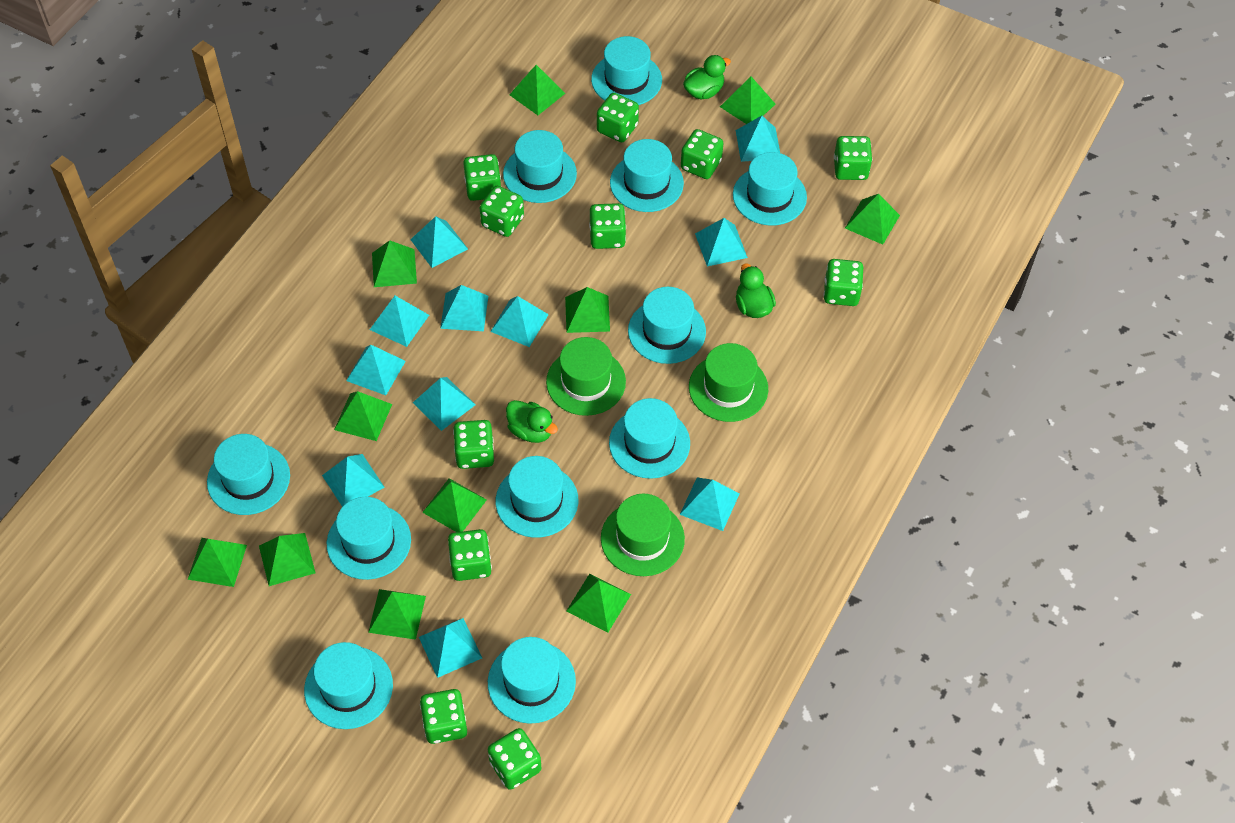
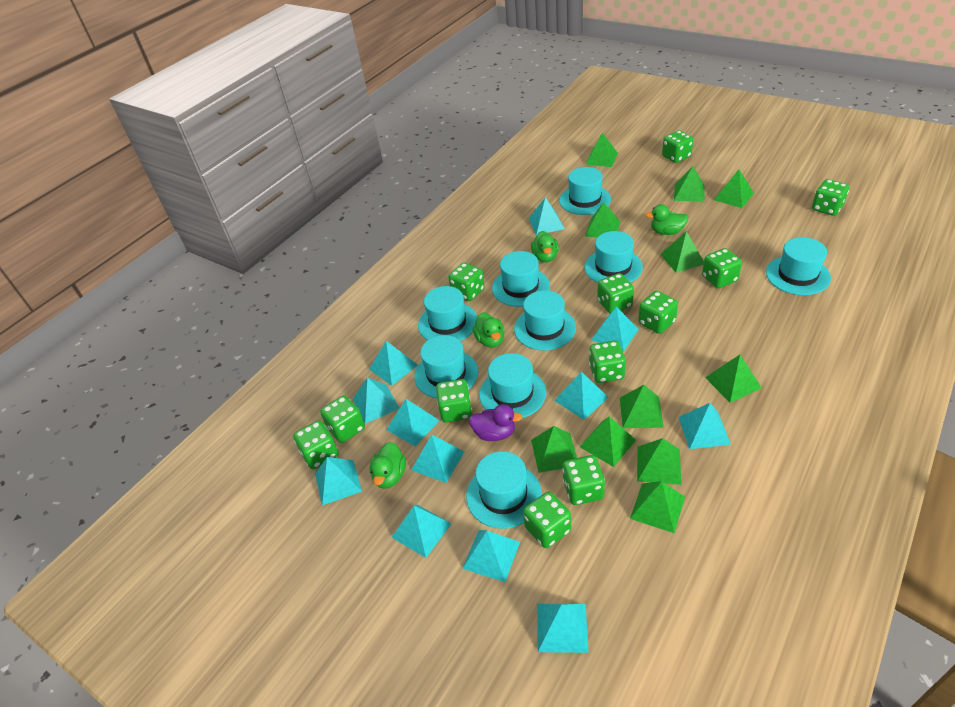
green dice: [420,689,467,744] [448,529,492,581] [453,420,494,469] [463,154,501,201] [480,186,524,237] [488,728,541,790] [589,203,626,249] [597,93,639,142] [681,129,723,179] [824,259,863,306] [834,136,872,180] = 11 -> [293,420,338,469] [320,395,365,443] [436,379,472,423] [449,263,485,301] [523,492,571,548] [562,455,605,505] [589,341,626,383] [597,273,634,314] [638,291,678,334] [662,130,693,163] [702,248,742,288] [812,179,850,216] = 12
green duck: [506,400,558,443] [683,55,731,100] [736,264,776,318] = 3 -> [370,442,406,489] [473,312,505,348] [531,231,559,262] [646,204,688,235] = 4
green hat: [546,337,626,416] [601,494,685,576] [689,343,768,422] = 3 -> none = 0
purple duck: none = 0 -> [469,404,523,441] = 1
turquoise hat: [207,434,290,515] [304,642,393,729] [327,497,411,580] [488,637,576,724] [496,456,578,538] [503,130,577,203] [591,36,662,105] [609,398,690,479] [610,139,684,212] [628,287,706,364] [733,152,807,225] = 11 -> [414,335,478,398] [418,286,477,341] [466,451,542,529] [479,353,546,418] [492,251,550,307] [514,290,576,350] [559,167,611,215] [584,231,643,283] [766,237,831,295] = 9
turquoise pyramid: [322,454,385,507] [346,345,406,395] [370,296,429,347] [410,216,468,268] [413,377,476,431] [419,618,482,678] [440,285,488,331] [490,296,549,347] [680,477,740,531] [695,218,748,267] [736,116,780,162] = 11 -> [315,457,362,506] [353,377,400,424] [369,341,418,386] [387,399,440,446] [391,505,452,558] [411,435,465,483] [462,530,520,582] [528,197,565,235] [537,604,589,653] [554,371,609,420] [591,307,639,352] [679,403,731,449] = 12

